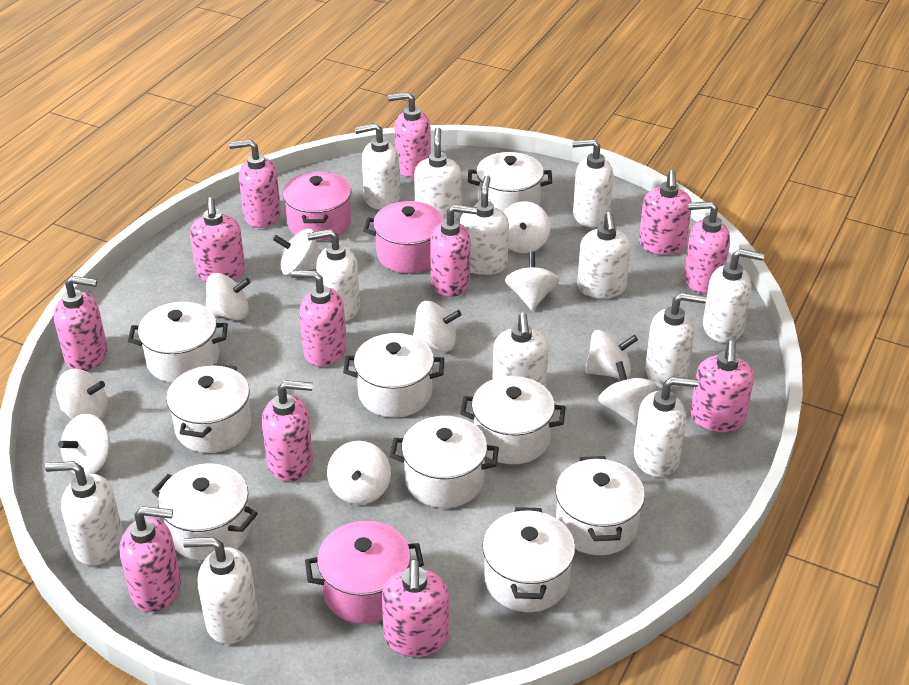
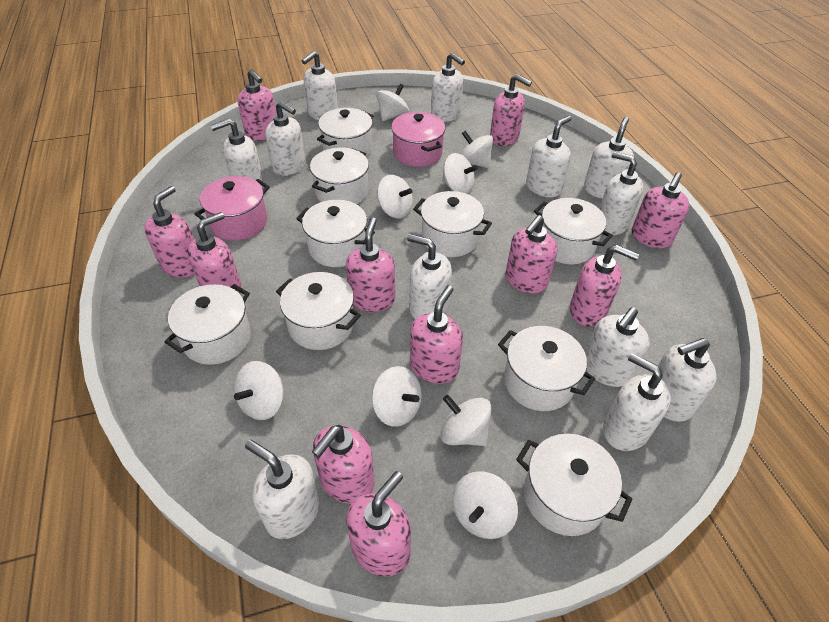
pink pot: [282,171,351,241] [305,521,424,624] [364,201,444,273] = 3 -> [195,176,270,241] [391,112,445,167] = 2
pink soap dispenser: [54,276,107,371] [119,506,181,612] [190,197,245,282] [229,139,281,228] [262,380,313,481] [291,270,347,367] [382,559,449,657] [388,92,431,178] [430,204,477,297] [639,170,692,255] [684,201,730,294] [690,341,754,432] = 12 -> [144,186,194,277] [188,212,242,294] [237,69,276,141] [312,425,374,504] [346,218,395,312] [346,471,411,577] [410,285,463,384] [490,74,532,146] [505,215,557,294] [570,245,639,327] [632,172,690,248] = 11
white spinning top: [56,369,108,420] [58,414,111,474] [206,273,251,320] [273,229,319,275] [327,441,391,505] [413,301,462,352] [504,201,550,253] [505,251,559,310] [585,330,638,379] [598,361,656,425] = 10 -> [234,361,284,420] [372,366,422,427] [376,84,409,121] [377,175,413,218] [440,395,492,446] [442,153,478,194] [453,471,518,539] [461,131,493,168] = 8

